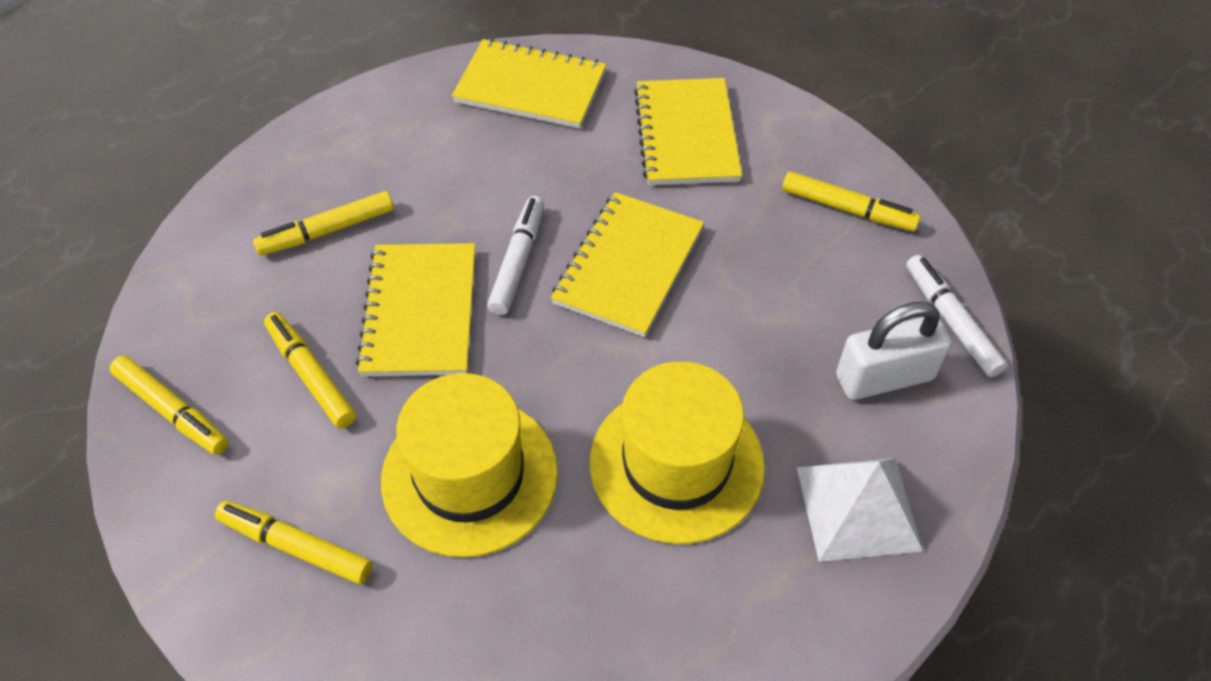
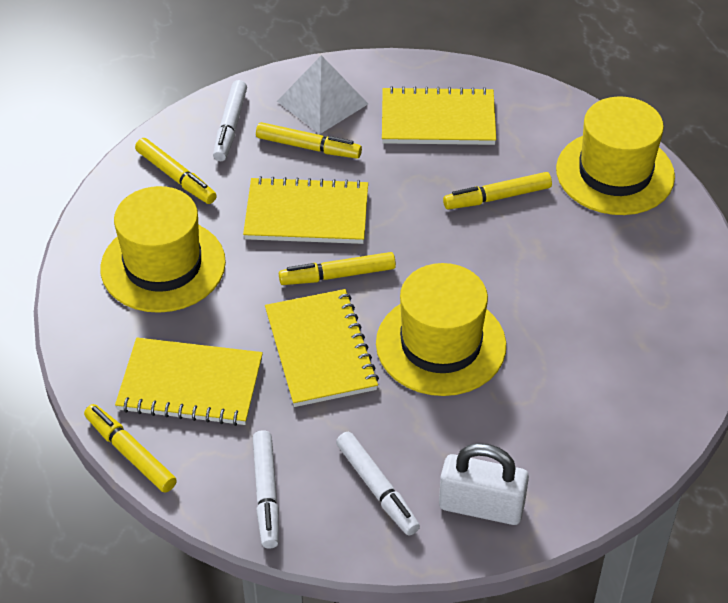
white marker: [487,196,544,315] [906,255,1007,377] = 2 -> [213,80,247,161] [253,430,279,549] [336,432,420,536] = 3
yellow hat: [381,373,558,557] [590,361,765,544] = 2 -> [100,186,226,313] [376,263,506,396] [556,96,675,215] = 3

